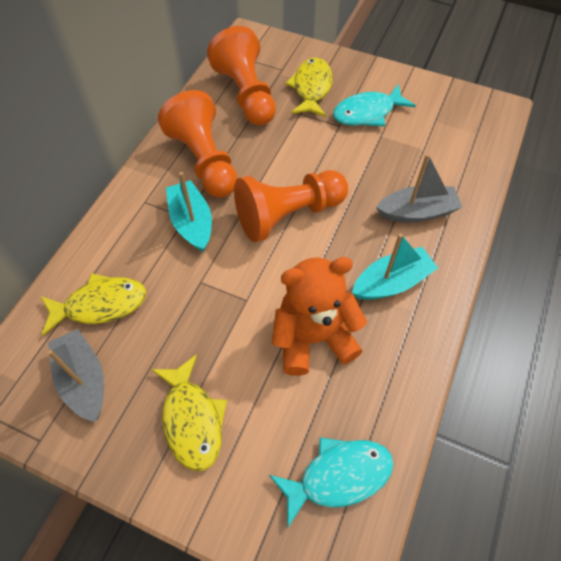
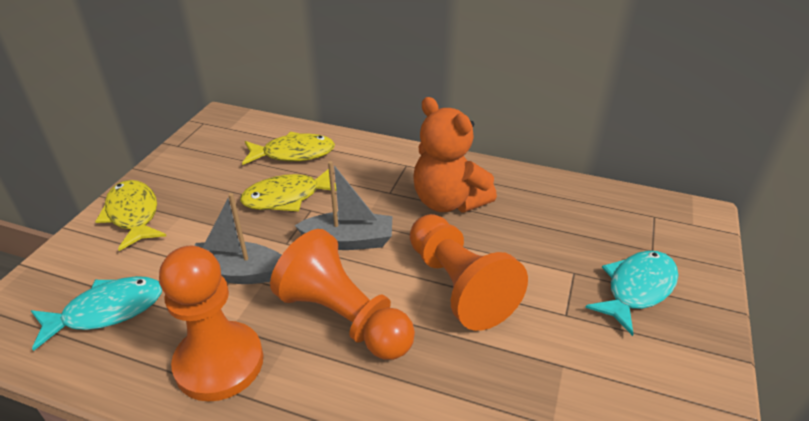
turquoise boat: [166,172,212,252] [352,233,438,300] = 2 -> none = 0

